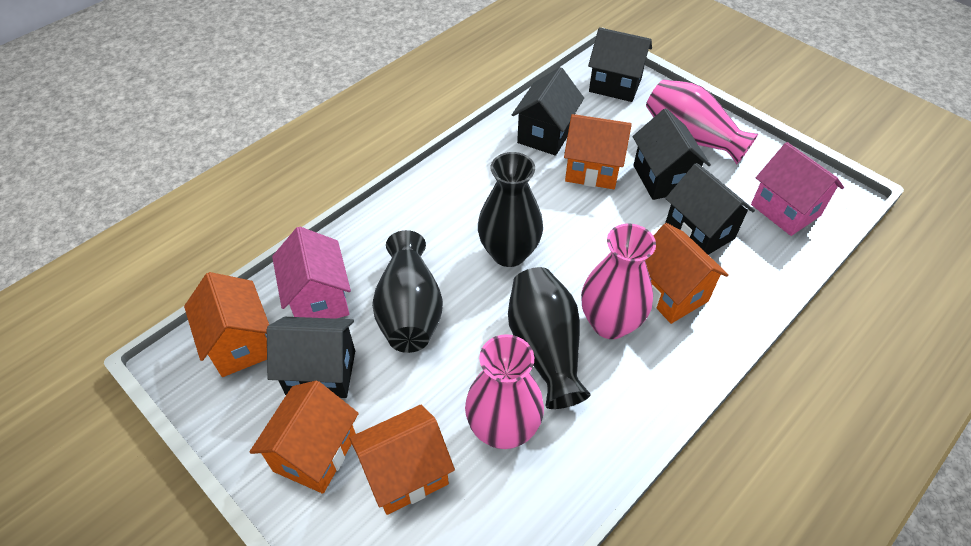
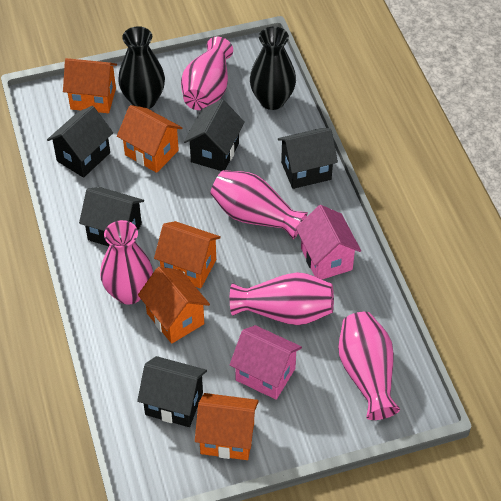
black vase: [372,230,443,353] [478,152,543,267] [508,267,591,409] = 3 -> [118,26,165,109] [250,27,296,110] = 2
pink vase: [465,334,544,449] [581,224,656,339] [646,79,758,165] = 3 -> [100,220,153,305] [181,37,233,110] [210,170,308,240] [230,272,334,325] [338,312,400,420] = 5

